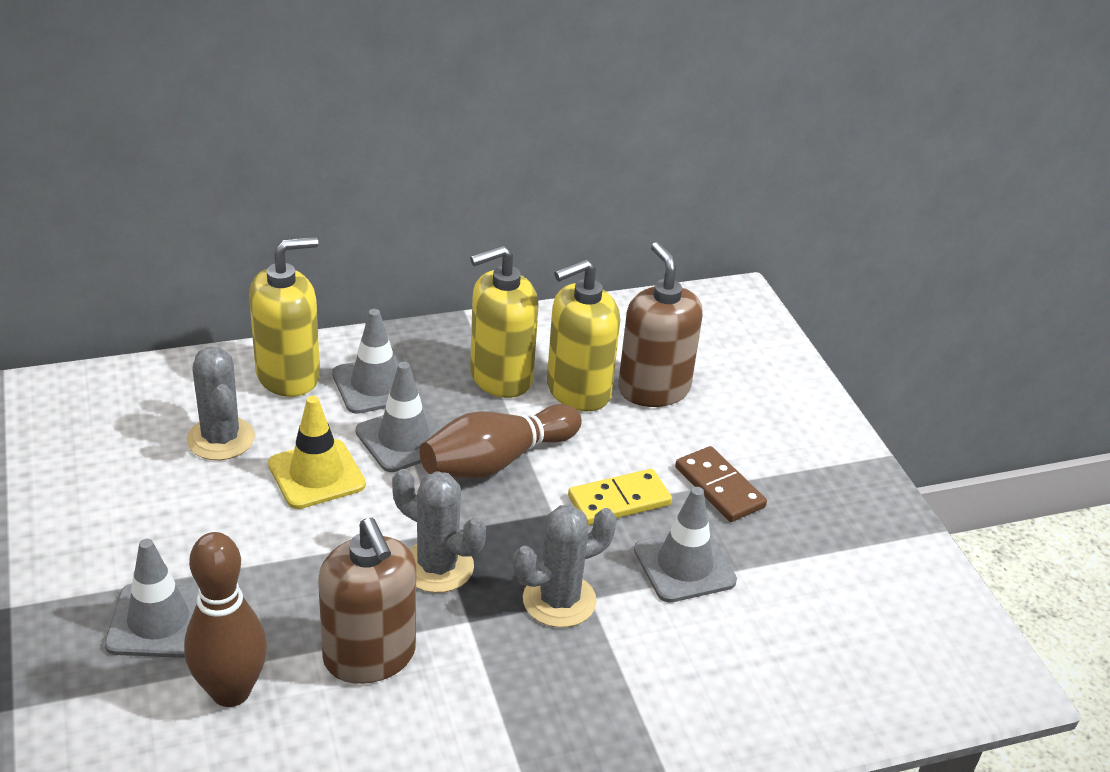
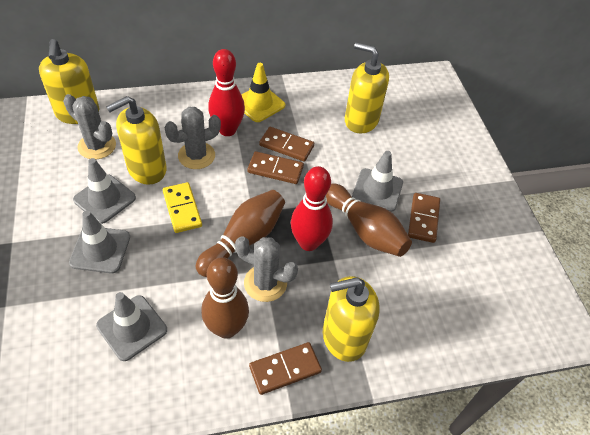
brown bowling pin: [184,532,267,707] [420,404,582,479] = 2 -> [196,190,285,277] [201,257,249,339] [326,183,412,257] = 3
brown domino: [675,446,767,522] = 1 -> [247,151,304,184] [249,342,322,395] [259,127,314,162] [408,193,440,243] = 4
brown soap dispenser: [318,518,416,684] [618,242,703,407] = 2 -> none = 0
red bowling pin: none = 0 -> [208,49,245,136] [291,166,333,251] = 2
yellow soap dispenser: [249,237,320,397] [470,245,539,398] [547,259,620,411] = 3 -> [39,39,99,124] [106,96,167,185] [323,276,380,362] [345,42,389,134] = 4

